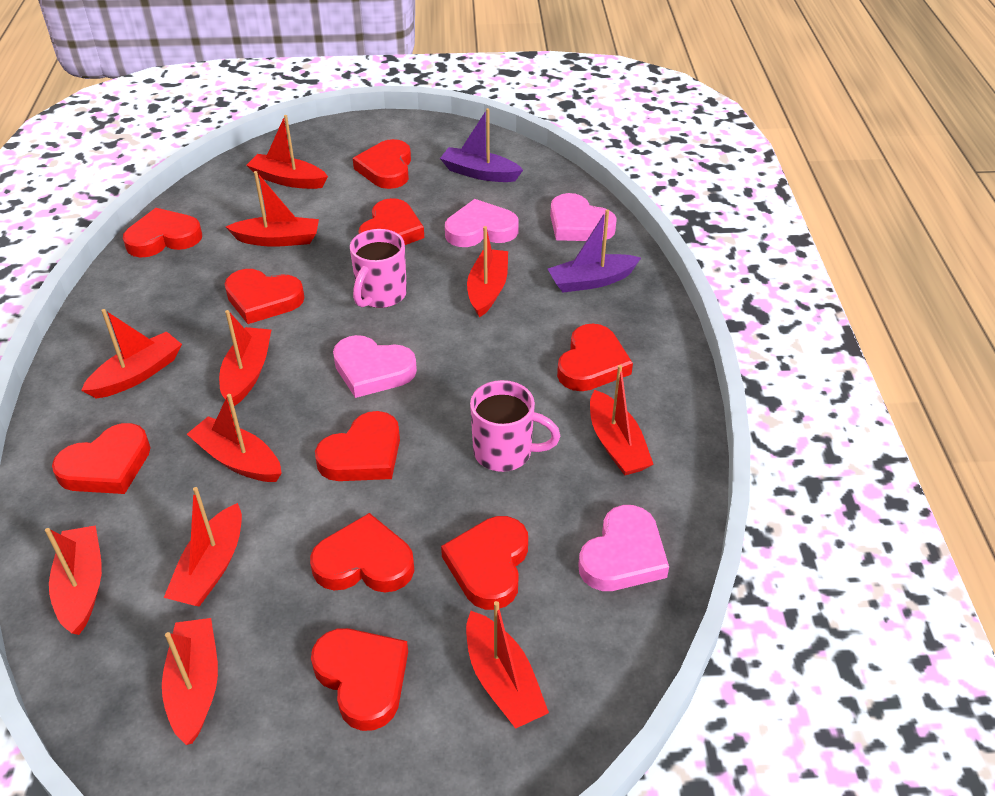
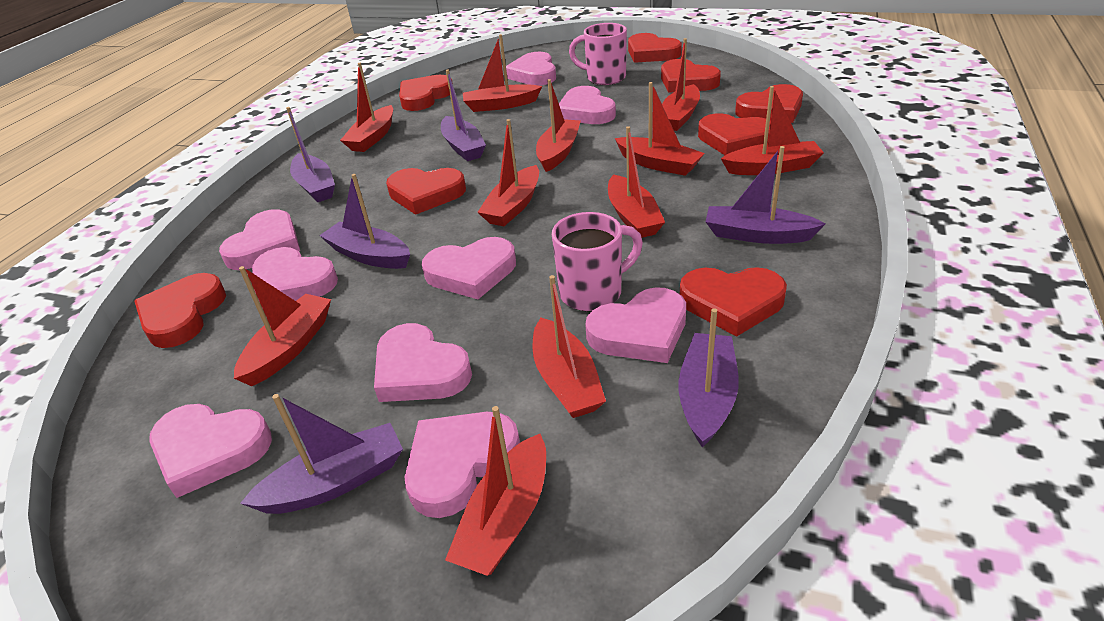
pink heart: [333,335,417,398] [445,199,519,247] [550,193,617,241] [578,505,669,591] = 4 -> [149,404,272,498] [219,209,300,270] [252,247,338,309] [374,323,472,402] [405,412,520,518] [422,237,516,299] [506,52,556,86] [559,86,616,124] [585,287,686,363] = 9
purple boat: [440,108,523,182] [548,209,641,293] = 2 -> [240,394,403,514] [286,107,335,202] [319,174,410,269] [441,70,486,161] [679,308,739,447] [706,146,825,244] = 6
red heart: [52,423,151,494] [123,208,202,258] [225,269,305,324] [310,513,414,592] [311,628,408,731] [315,411,400,481] [353,139,411,189] [358,198,424,245] [441,516,528,610] [557,324,633,391] = 10 -> [134,273,226,348] [386,168,466,215] [399,75,453,111] [628,33,682,63] [661,59,721,93] [680,267,787,337] [698,114,770,155] [735,84,803,123] = 8

